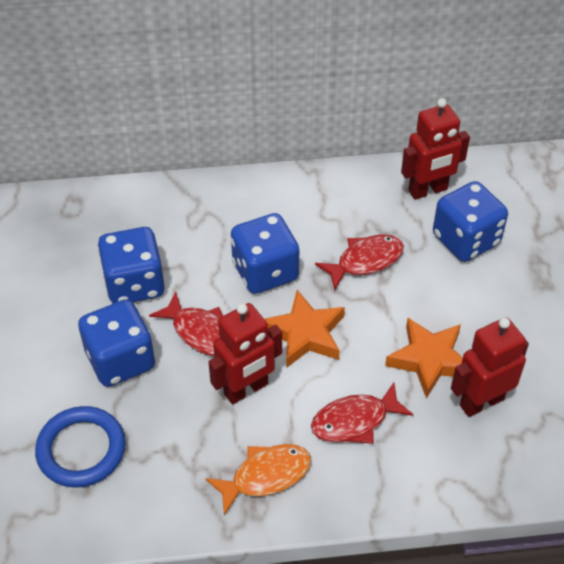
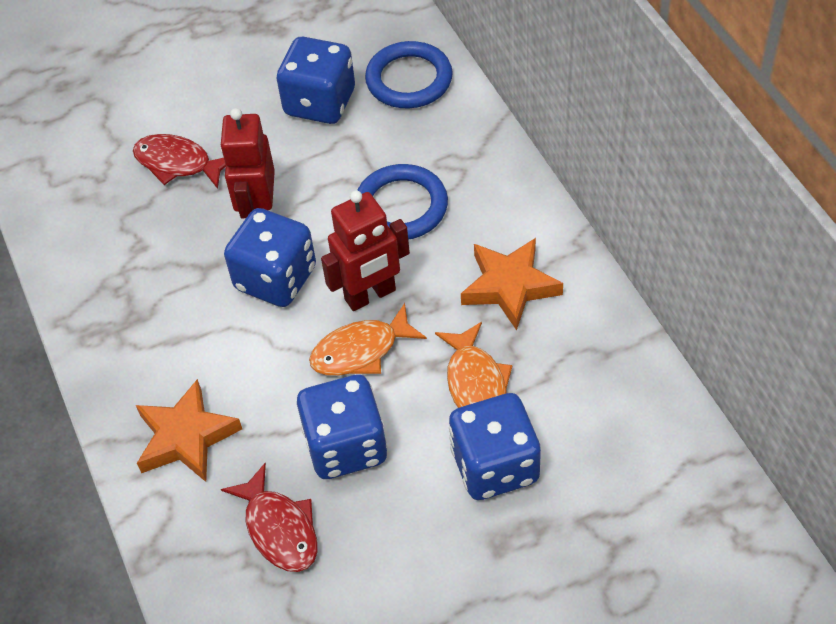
blue ring: [35,406,126,487] = 1 -> [358,164,448,240] [365,41,453,108] = 2
orange fish: [206,444,311,515] = 1 -> [309,303,427,376] [435,322,512,408] = 2
red fish: [149,291,223,356] [311,383,413,444] [315,234,404,291] = 3 -> [133,134,226,189] [221,463,318,572] = 2
red robot: [209,303,282,405] [401,98,470,200] [451,317,529,417] = 3 -> [220,108,275,218] [321,190,410,311] = 2

